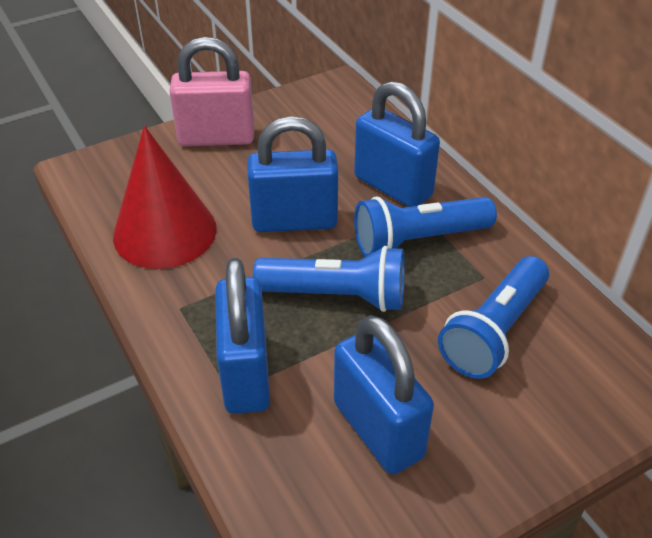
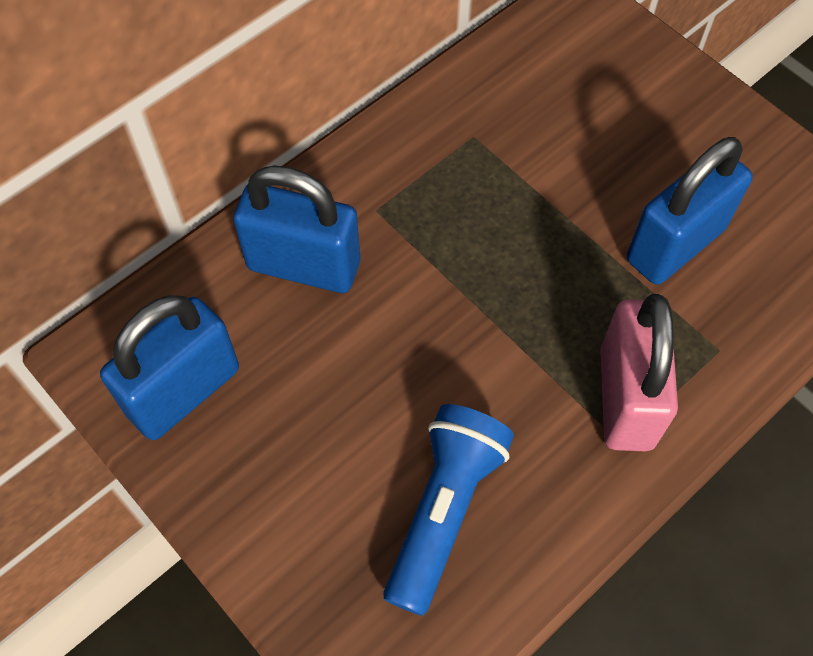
blue flashlight: [253,246,405,312] [354,196,497,257] [438,256,549,379] = 3 -> [383,404,514,616] = 1
blue padlock: [215,258,270,414] [247,116,338,232] [334,315,434,475] [354,81,440,207] = 4 -> [100,295,239,440] [233,165,360,293] [627,137,753,285] = 3
red cone: [113,126,217,269] = 1 -> none = 0

